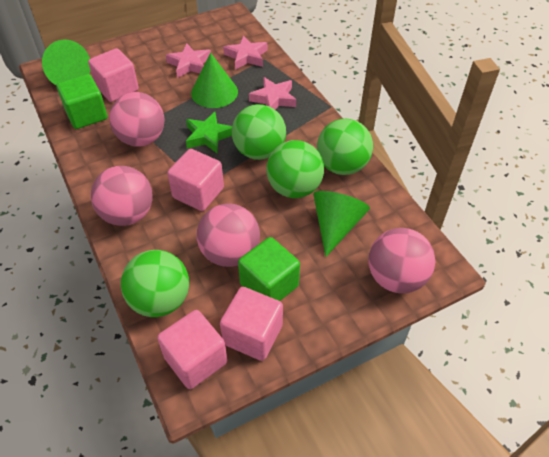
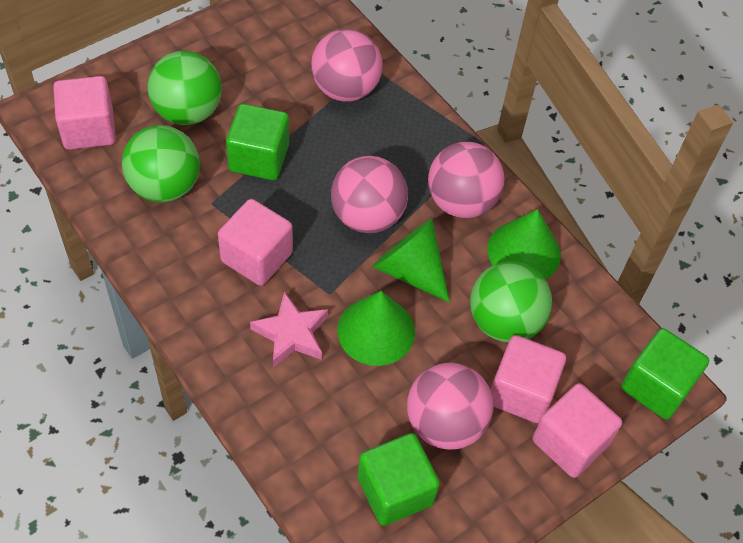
green ball: [121,250,189,317] [232,104,286,160] [266,140,324,198] [317,119,373,175] = 4 -> [122,125,200,202] [148,51,222,125] [470,261,552,342] = 3
green cube: [57,74,107,129] [238,237,300,301] = 2 -> [226,104,289,180] [357,433,440,526] [621,328,709,419] = 3
green star: [186,112,232,153] = 1 -> none = 0
pink star: [166,43,211,78] [223,35,267,70] [249,77,296,109] = 3 -> [250,292,328,368] = 1

